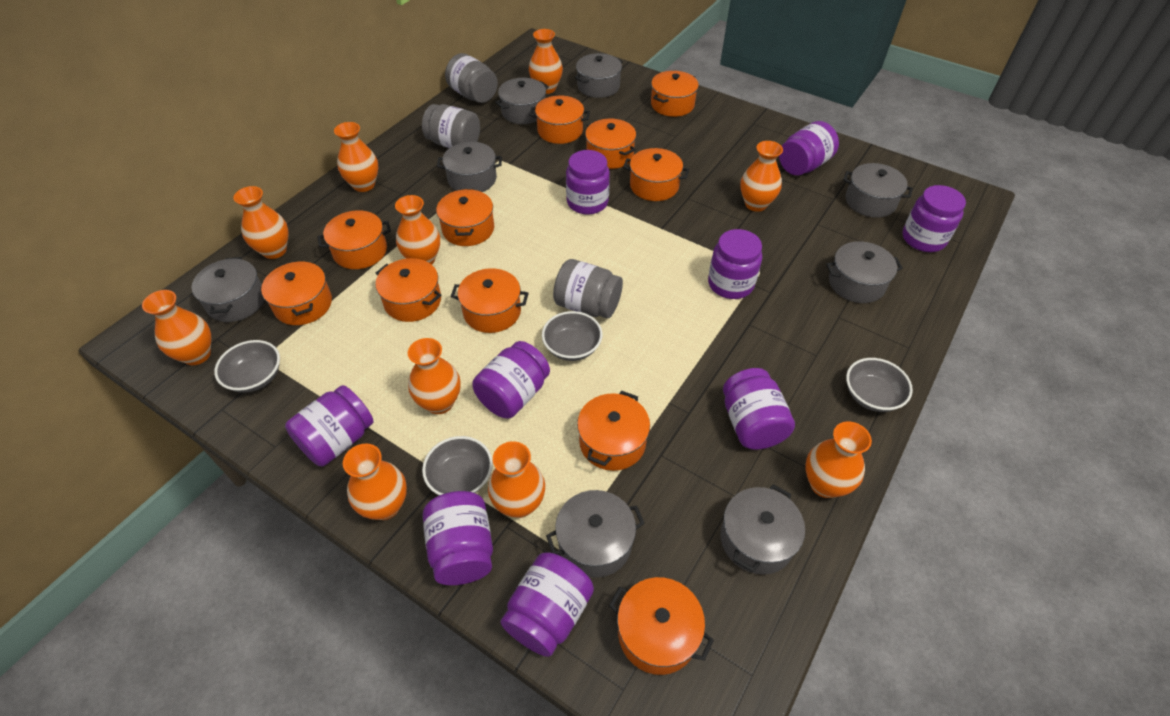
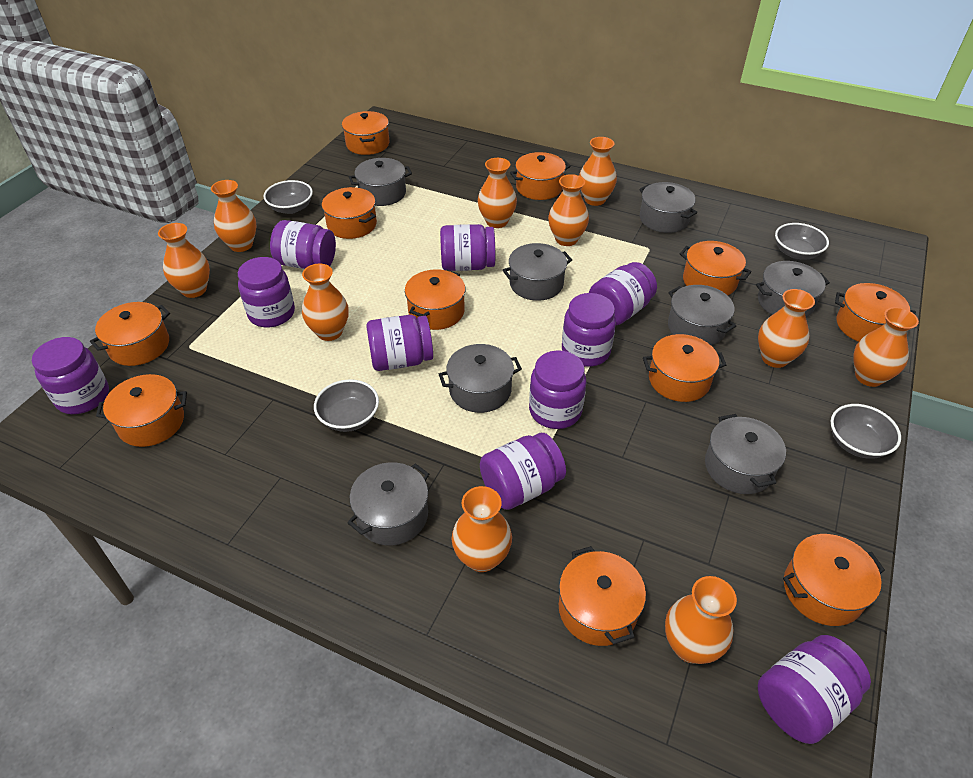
grey jar: [422,104,480,148] [445,53,498,103] [553,259,623,318] = 3 -> none = 0
purple jar: [285,385,374,466] [423,491,493,585] [472,341,550,418] [501,552,594,657] [566,150,610,215] [708,229,762,299] [723,368,795,450] [779,121,839,175] [902,185,966,252] = 9 -> [32,337,109,414] [238,257,295,327] [270,220,336,269] [366,315,433,371] [440,224,495,271] [480,433,566,510] [529,350,586,429] [562,293,616,367] [589,262,657,325] [758,635,871,744] = 10

